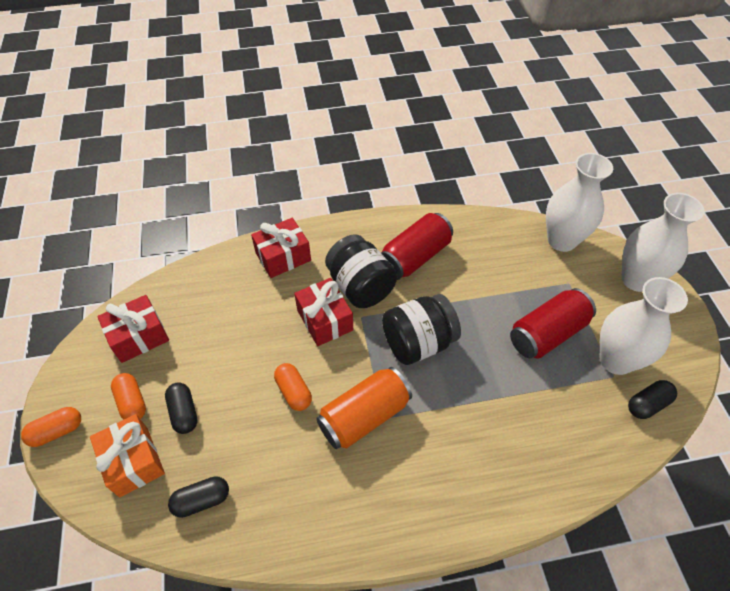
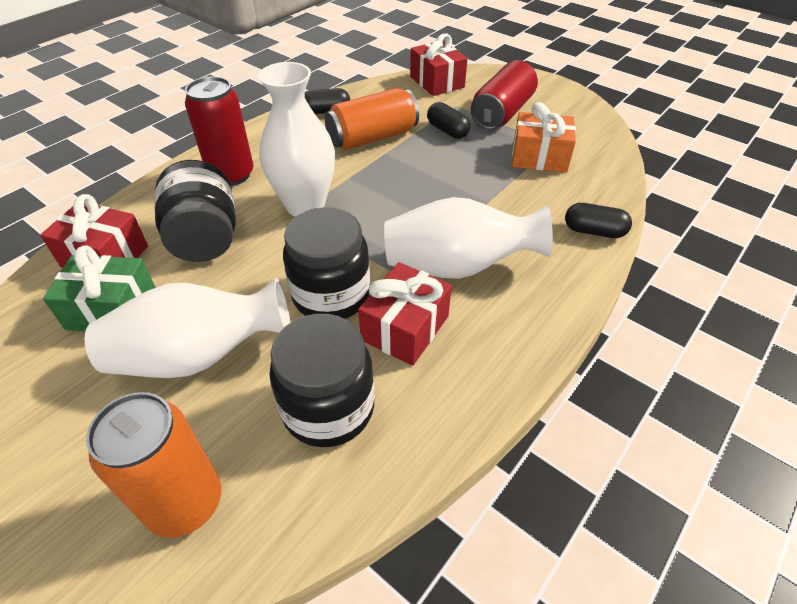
black jar: [325,234,397,308] [382,294,461,365] = 2 -> [155,160,236,262] [269,314,374,447] [283,207,370,319] = 3
green gift: none = 0 -> [43,245,156,331] = 1
orange can: [316,367,412,449] = 1 -> [86,392,221,538] [325,88,419,150] = 2
orange capsule: [21,407,81,447] [111,373,146,419] [274,363,312,411] = 3 -> none = 0

